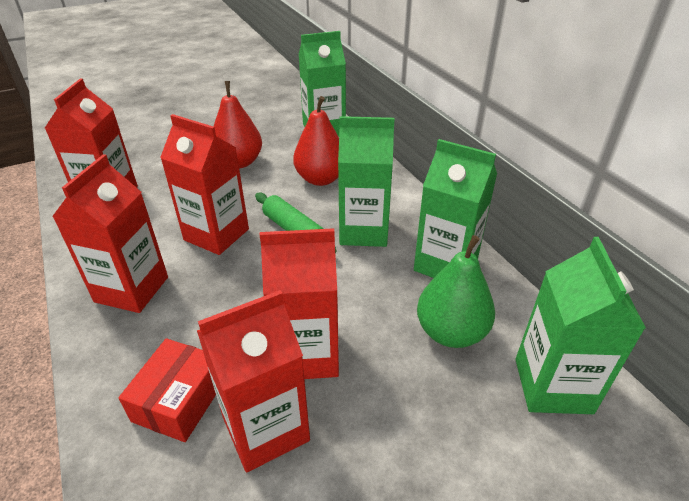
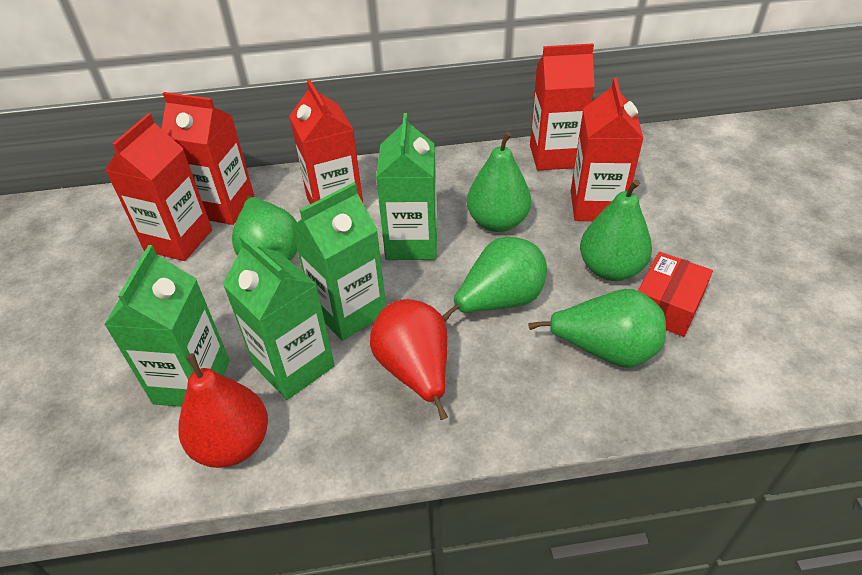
green pear: [417,235,495,348] = 1 -> [232,196,298,261] [442,237,547,322] [467,132,531,232] [528,289,666,368] [580,179,652,281] = 5
green rolling pin: [255,193,337,253] = 1 -> none = 0

